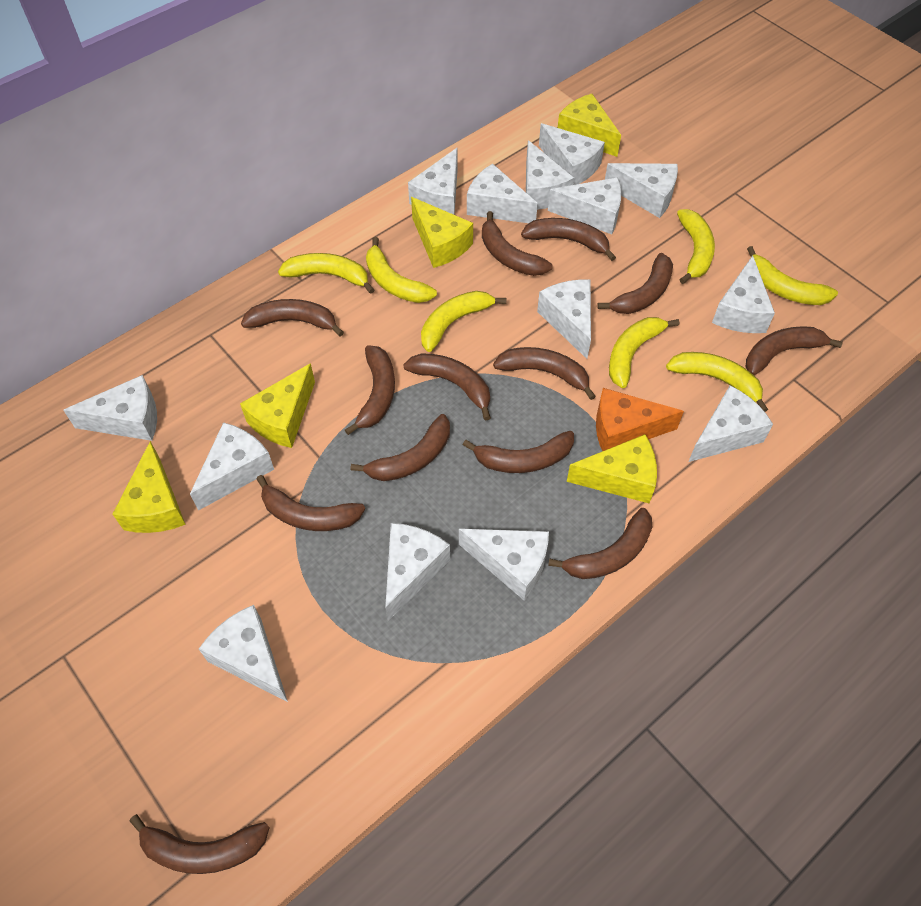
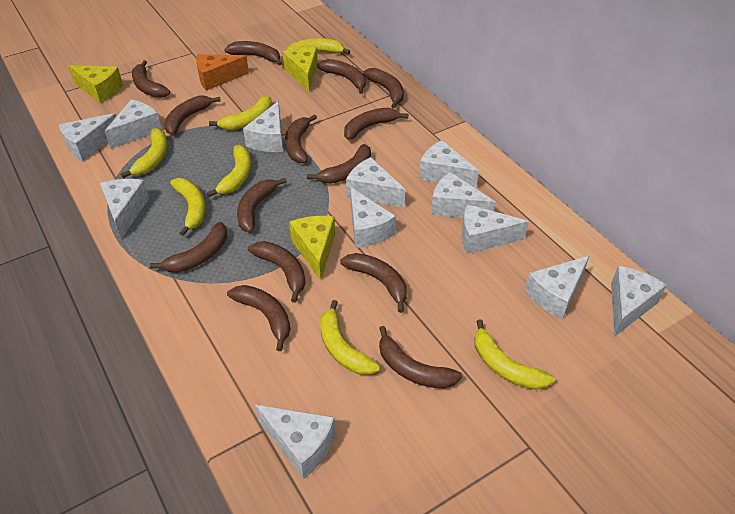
brown banana: [130,814,270,874] [241,299,344,336] [257,475,365,531] [345,345,395,435] [351,414,450,481] [403,353,491,421] [463,431,574,473] [482,211,552,276] [493,347,596,400] [521,218,616,261] [548,508,653,579] [597,253,673,314] [746,326,843,376] = 13 -> [132,60,170,98] [150,222,227,273] [164,95,221,135] [224,41,282,66] [227,285,290,351] [237,178,287,232] [248,241,306,303] [285,114,317,163] [307,144,371,184] [317,59,366,94] [340,253,407,313] [344,108,408,140] [363,68,404,109] [379,326,462,389] = 14
white cheese: [63,375,157,441] [190,422,274,511] [199,605,288,702] [385,523,450,621] [408,147,458,215] [459,529,549,600] [467,164,538,223] [526,140,574,210] [537,279,591,359] [539,123,605,185] [548,177,621,234] [605,163,678,218] [688,385,773,462] [712,256,775,333] = 14 -> [59,113,117,161] [100,179,149,239] [105,99,162,149] [243,101,283,152] [255,405,335,479] [346,157,405,208] [350,187,396,248] [419,140,479,188] [431,172,495,218] [462,204,529,254] [525,256,589,319] [611,266,667,337] = 12
yellow cheese: [113,441,186,533] [240,363,315,448] [411,197,473,268] [558,94,621,157] [567,434,657,503] = 5 -> [68,65,123,103] [283,47,318,91] [289,216,335,281] = 3

